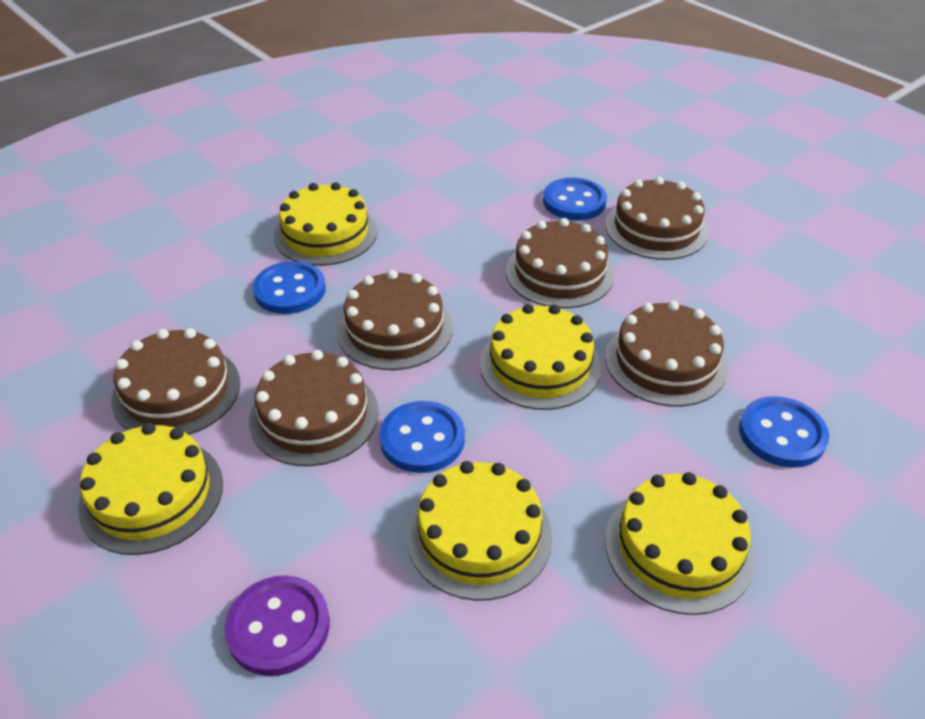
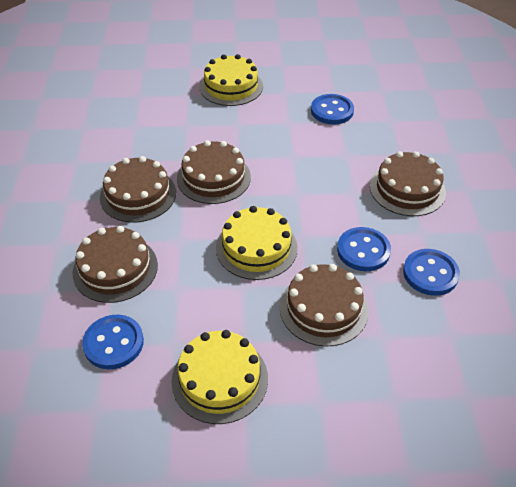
brown cake: [112,328,240,435] [249,350,379,466] [336,270,453,370] [506,218,614,308] [605,177,709,260] [605,301,728,407] = 6 -> [73,226,158,303] [100,156,176,223] [177,140,251,204] [280,264,369,347] [370,151,446,216] = 5
purple button: [224,575,330,676] = 1 -> none = 0
yellow cake: [78,423,223,555] [274,182,377,266] [407,461,552,601] [480,304,601,410] [605,472,755,615] = 5 -> [171,330,268,424] [199,54,263,106] [216,206,298,280] = 3

